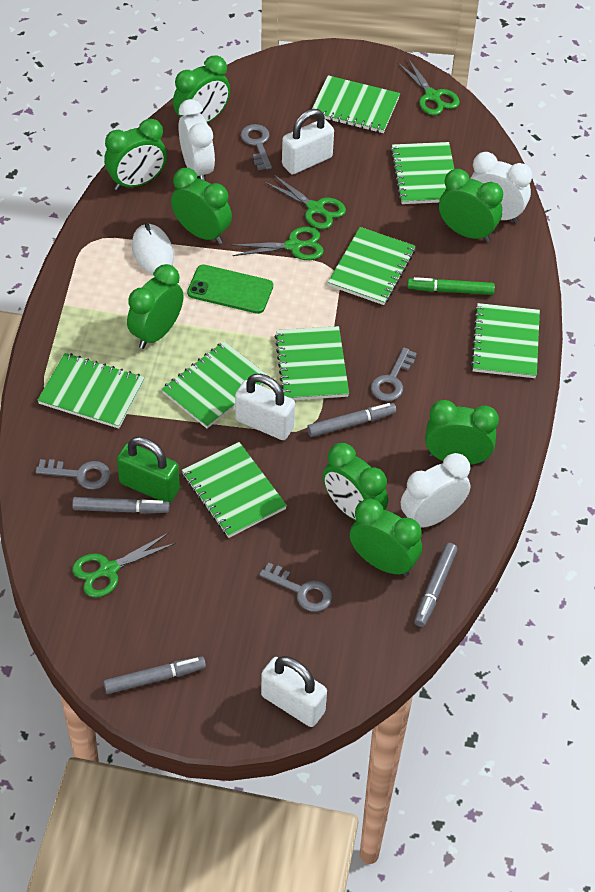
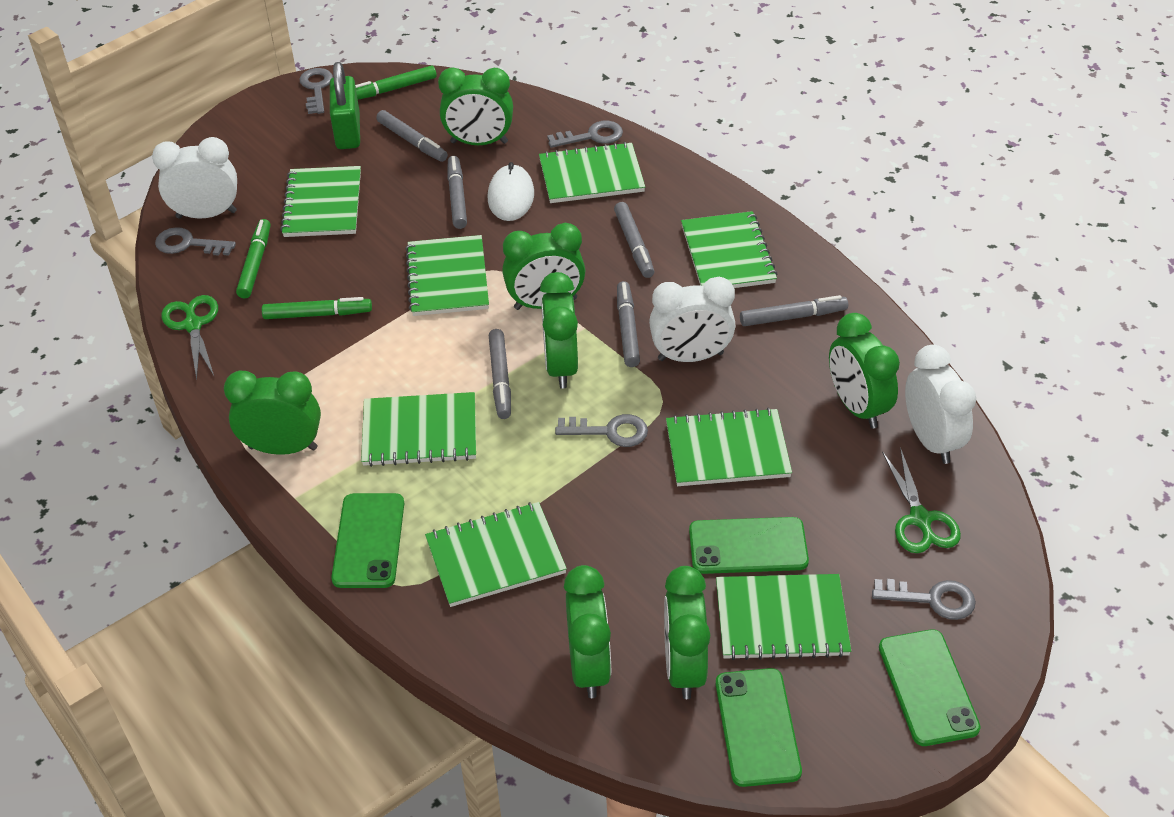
green clock: [104,119,167,190] [127,264,184,349] [171,168,232,244] [173,55,230,123] [323,443,388,521] [350,498,422,577] [425,400,499,465] [439,169,503,242] = 8 -> [224,371,321,455] [438,68,513,145] [502,223,585,310] [540,272,578,389] [564,565,611,698] [664,566,710,699] [829,313,900,429] = 7
green marker: [407,277,495,295] = 1 -> [236,219,271,299] [262,297,372,319] [355,65,437,100] = 3
green phone: [187,265,273,314] = 1 -> [331,493,404,588] [689,517,809,574] [716,668,802,787] [879,629,981,746] = 4
green scissors: [72,533,176,598] [231,227,324,260] [264,174,346,229] [397,59,460,115] = 4 -> [161,295,218,380] [882,447,961,553] = 2
grey key: [36,459,110,490] [240,124,272,170] [259,563,332,612] [371,347,417,401] = 4 -> [155,227,236,256] [300,68,333,114] [547,121,623,148] [555,414,648,447] [872,579,976,620] = 5
grey marker: [72,497,170,514] [104,656,206,694] [307,403,396,437] [414,543,458,627] = 4 -> [376,110,448,162] [447,156,467,229] [489,329,511,419] [614,202,655,278] [617,281,640,367] [740,295,848,326] = 6
white padlock: [235,374,295,440] [261,656,327,727] [282,109,334,175] = 3 -> none = 0

